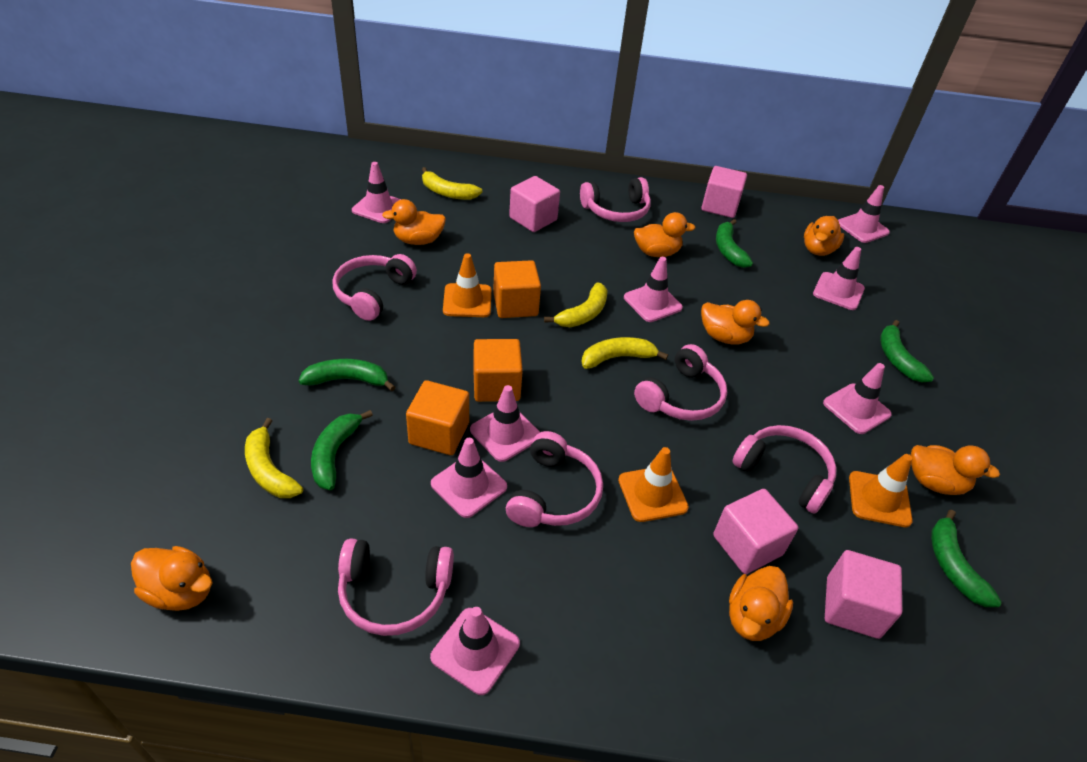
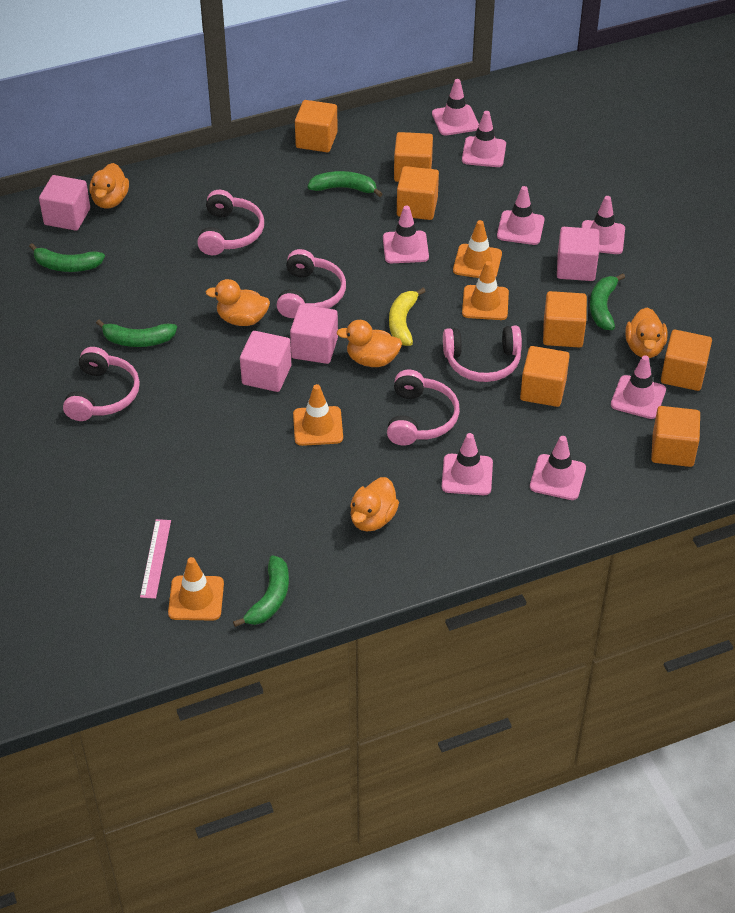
orange cube: [406,380,469,455] [473,339,523,402] [493,260,541,318] = 3 -> [295,100,338,152] [394,132,433,182] [397,166,439,220] [520,346,570,407] [543,291,587,348] [651,406,700,467] [661,330,712,391] = 7
orange duck: [131,546,212,611] [382,199,446,245] [634,212,695,257] [701,300,770,345] [729,566,793,641] [804,216,844,256] [911,445,1000,495] = 7 -> [89,163,129,209] [206,279,270,326] [337,320,402,367] [350,477,399,531] [625,308,667,358] = 5
orange traffic cone: [443,253,491,317] [618,447,689,522] [849,454,913,527] = 3 -> [168,557,224,621] [293,384,343,446] [453,220,502,278] [462,261,509,320] = 4
pink headphones: [332,254,417,321] [338,538,454,636] [506,431,603,527] [580,177,651,222] [634,344,727,421] [732,425,836,514] = 6 -> [63,347,140,421] [197,190,264,255] [276,249,346,318] [387,370,460,445] [443,326,522,382] = 5
pink ruler: none = 0 -> [140,519,171,599] = 1
yellow banana: [245,418,303,498] [422,167,482,200] [544,283,608,327] [581,337,668,369] = 4 -> [389,288,426,346] = 1

